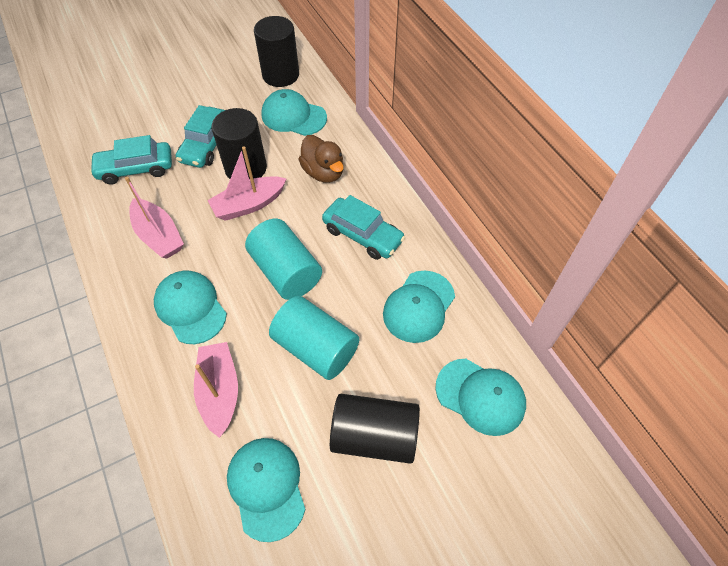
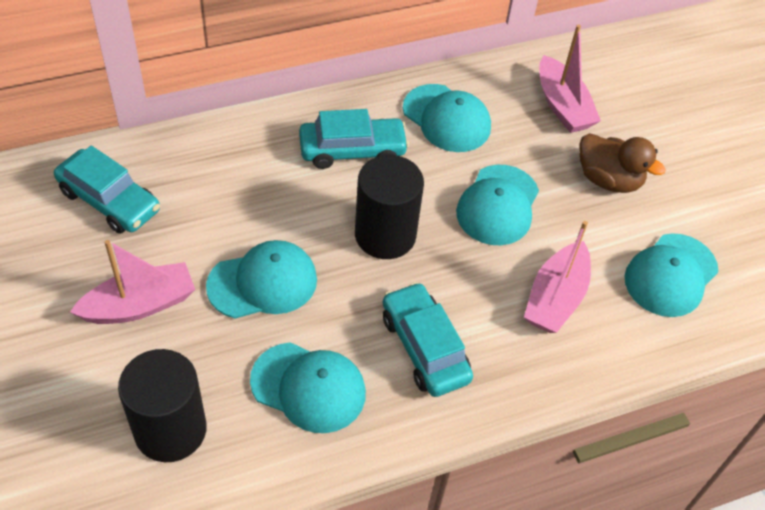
black cylinder: [212,108,267,179] [254,16,299,87] [330,394,420,464] = 3 -> [118,349,207,462] [355,155,424,259] = 2
turquoise cylinder: [245,219,322,300] [269,296,359,380] = 2 -> none = 0

